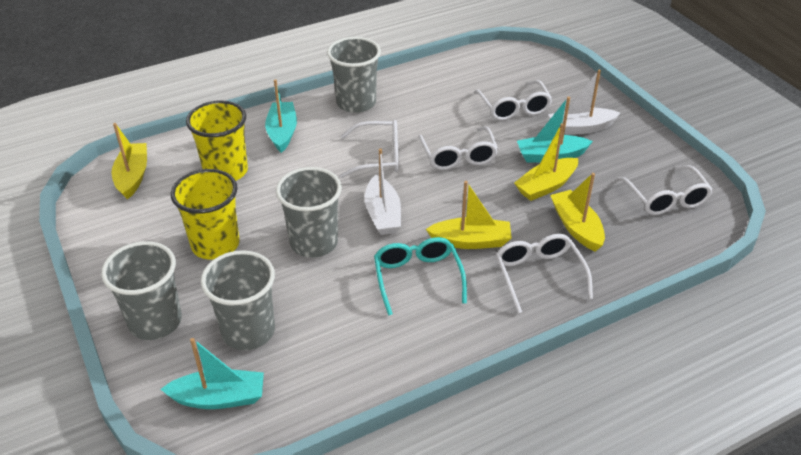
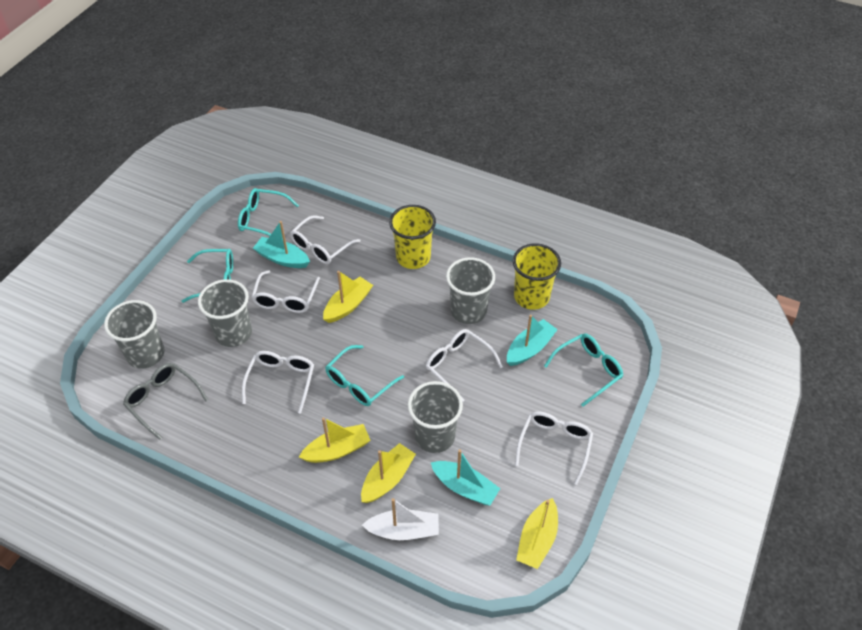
grey glasses: none = 0 -> [123,363,208,440] = 1
turquoise glasses: [374,237,467,316] = 1 -> [181,249,233,303] [238,188,299,236] [325,345,404,406] [544,334,623,407] = 4
white boat: [365,148,401,235] [548,69,620,135] = 2 -> [362,498,439,540] = 1

